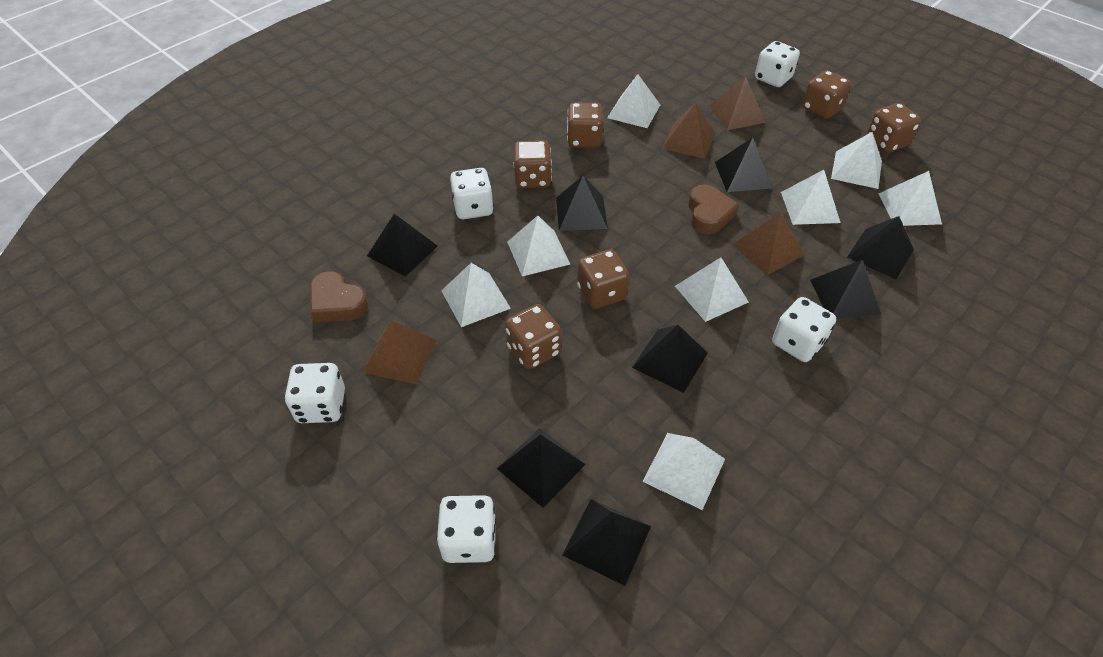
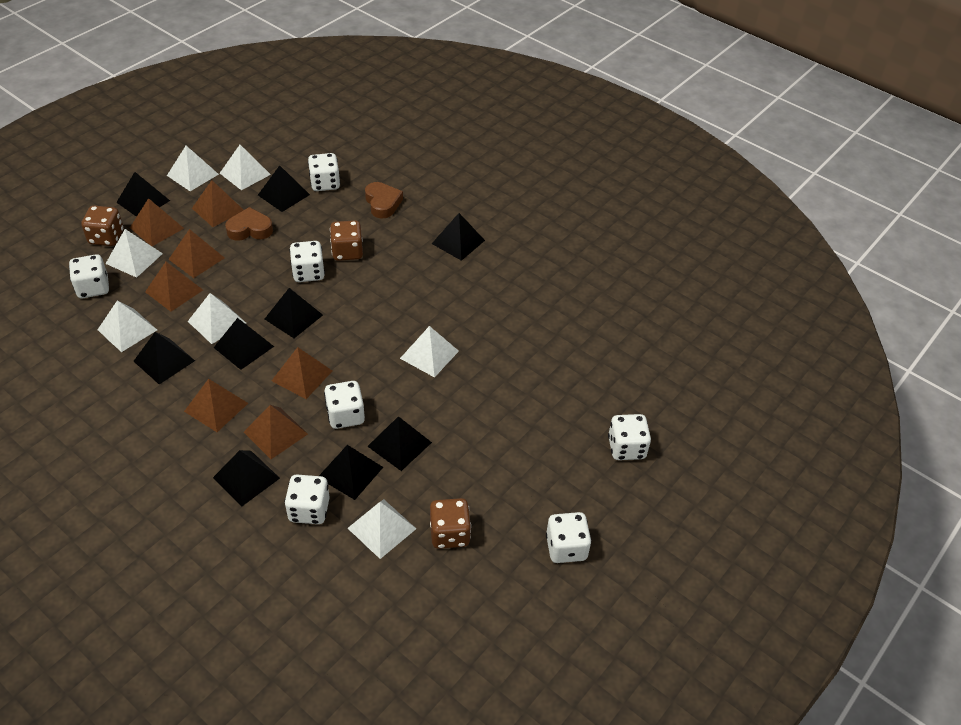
black pyramid: [367,214,438,277] [497,428,586,508] [556,176,608,231] [562,499,651,586] [632,325,708,393] [715,137,772,192] [810,260,881,319] [847,216,914,279] = 8 -> [116,172,170,217] [134,332,195,384] [213,450,280,506] [214,318,274,370] [258,165,310,212] [265,288,323,338] [319,445,383,500] [367,416,432,471] [432,213,485,261] = 9
brown dice: [505,304,562,369] [513,140,552,188] [567,103,603,148] [577,249,630,309] [802,70,851,119] [866,103,921,153] = 6 -> [81,206,124,246] [330,220,363,261] [430,498,471,549] = 3
brown pyramid: [363,320,436,385] [662,103,715,159] [709,77,766,130] [733,212,805,275] = 4 -> [130,198,184,246] [145,262,203,312] [168,229,224,278] [184,379,248,432] [192,180,243,227] [244,405,308,459] [272,347,332,399] = 7
white dice: [285,363,345,423] [436,495,497,563] [450,168,494,219] [755,41,800,87] [772,297,836,362] = 5 -> [69,254,109,298] [285,475,330,524] [290,241,325,282] [308,153,340,191] [324,381,365,429] [546,512,592,563] [608,414,651,460] = 7
white pyramid: [441,263,511,327] [507,216,570,276] [607,74,660,128] [642,433,725,510] [675,257,749,322] [781,170,840,225] [831,132,882,189] [878,171,942,226] = 8 -> [97,300,157,352] [106,229,163,278] [167,146,219,191] [188,293,246,344] [220,145,271,190] [348,499,416,559] [400,326,459,378] = 7

